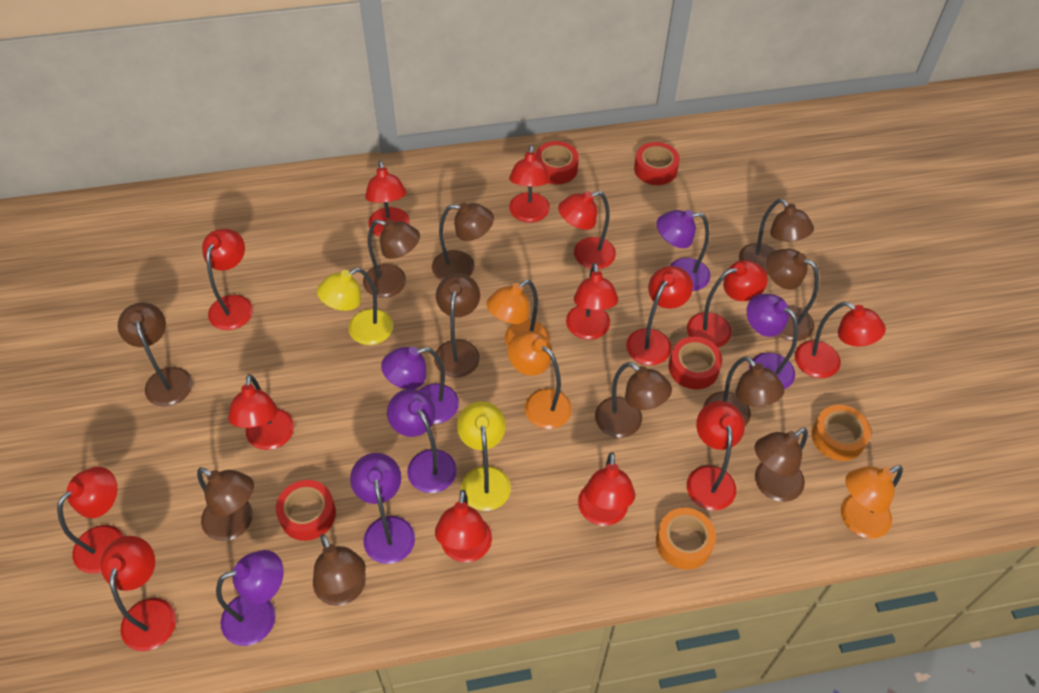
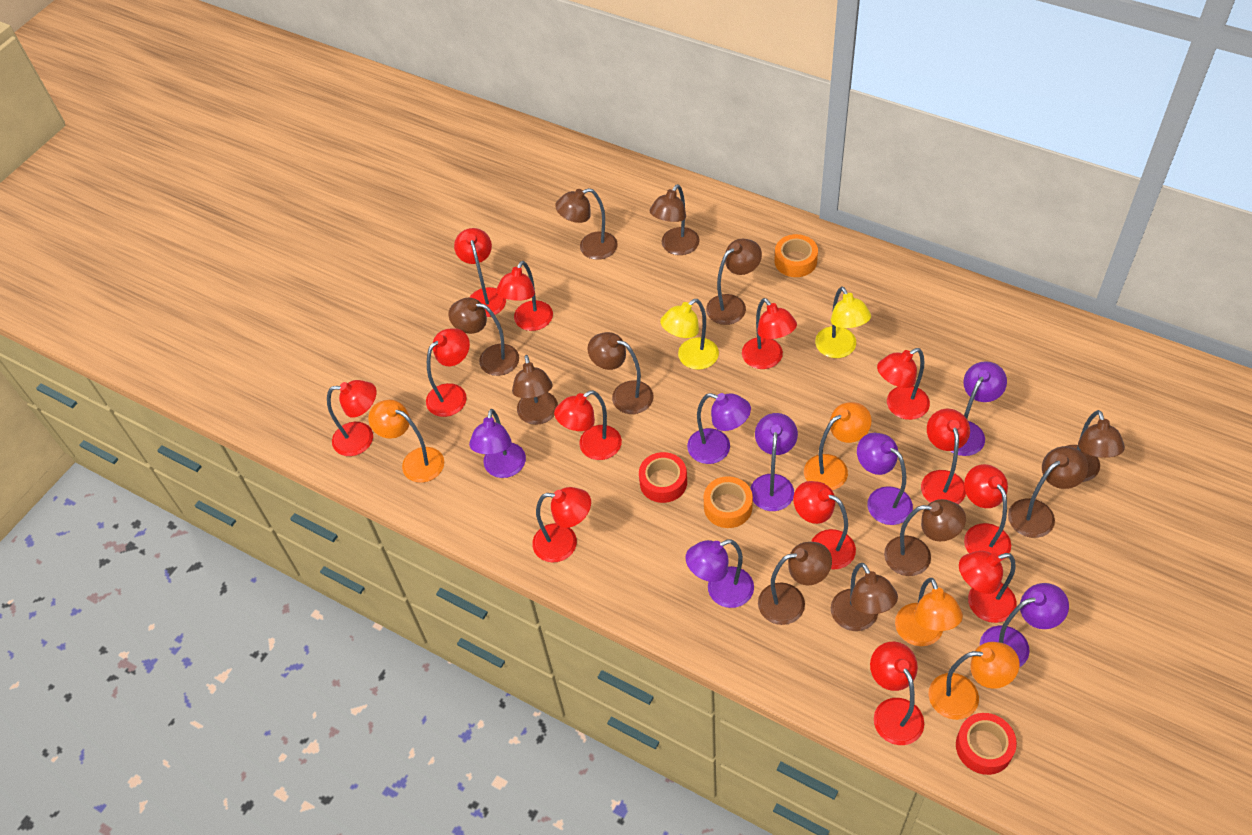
orange lamp: [487,280,550,347] [508,331,572,429] [841,465,903,538] = 3 -> [368,400,444,483] [804,402,872,490] [895,578,963,646] [929,642,1020,720] = 4
purple lamp: [216,550,284,646] [350,453,415,564] [381,347,459,424] [387,389,457,493] [657,210,710,291] [747,294,798,389] = 6 -> [469,409,526,478] [685,539,754,608] [687,393,751,464] [750,413,798,511] [857,433,913,525] [950,361,1007,456] [980,583,1069,667] = 7
red lamp: [57,467,124,574] [100,536,176,651] [202,229,253,330] [228,374,294,450] [365,161,410,237] [435,489,492,563] [509,145,550,223] [558,191,616,269] [566,263,618,340] [578,452,635,526] [626,266,693,365] [687,260,768,347] [687,401,745,510] [795,302,886,378] = 14 -> [327,380,377,456] [426,328,470,417] [454,228,506,317] [496,261,553,331] [532,487,591,563] [554,390,622,460] [742,298,797,369] [793,481,856,569] [870,642,924,745] [877,348,930,420] [921,409,970,504] [959,551,1017,623] [964,464,1011,562] = 13
red tape: [276,480,336,541] [536,141,579,184] [634,142,680,185] [669,337,722,389] = 4 -> [639,452,687,503] [956,713,1017,775] = 2

